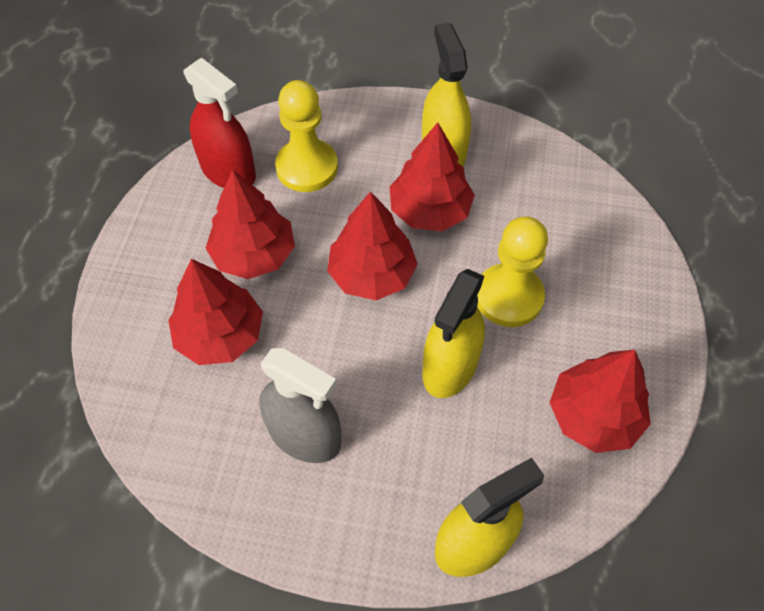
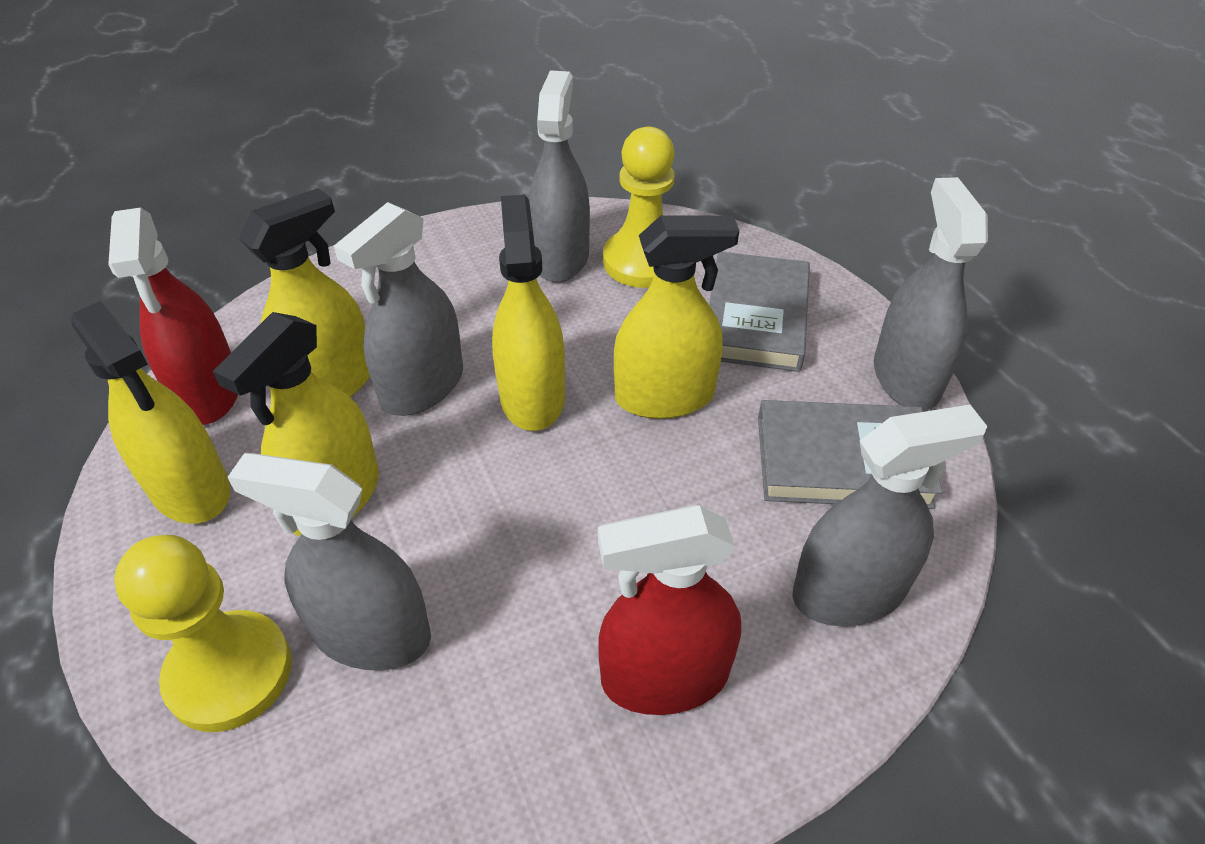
grey book: none = 0 -> [709,252,810,372] [758,400,943,509] = 2
grey spray bottle: [259,348,341,463] = 1 -> [227,453,431,671] [334,202,463,416] [529,70,590,282] [792,405,987,626] [874,177,988,410] = 5
red spray bottle: [183,57,256,188] = 1 -> [108,207,238,425] [598,505,741,715] = 2
red tree: [168,259,263,365] [206,170,295,279] [327,191,418,300] [390,122,475,231] [549,350,651,453] = 5 -> none = 0
yellow spray bottle: [422,23,471,167] [422,269,485,398] [435,457,544,577] = 3 -> [71,301,231,524] [213,312,379,536] [239,188,370,397] [492,195,565,431] [614,215,739,419] = 5

